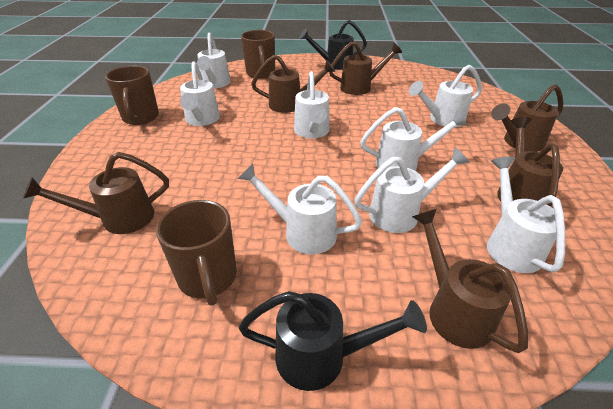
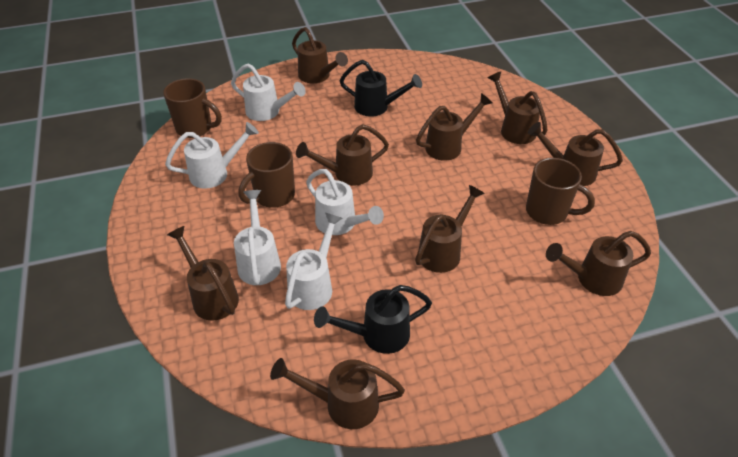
brown watering can: [23,152,169,234] [251,55,335,113] [329,41,402,95] [412,209,528,353] [491,84,563,152] [497,117,563,207] = 6 -> [167,226,239,321] [270,358,405,429] [292,27,348,83] [296,124,389,185] [415,185,485,273] [416,93,492,161] [488,71,547,144] [528,122,623,186] [546,231,651,296] = 9
white watering can: [180,62,220,126] [197,32,231,88] [237,163,362,254] [294,71,330,138] [354,147,470,233] [360,107,467,171] [409,65,482,127] [487,156,565,273] = 8 -> [165,122,259,189] [231,63,306,121] [234,190,281,285] [285,213,342,310] [306,169,384,235] = 5

